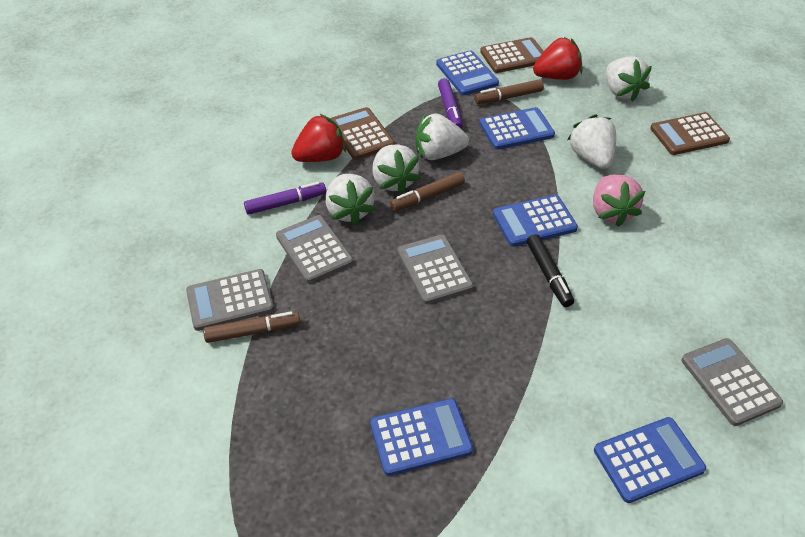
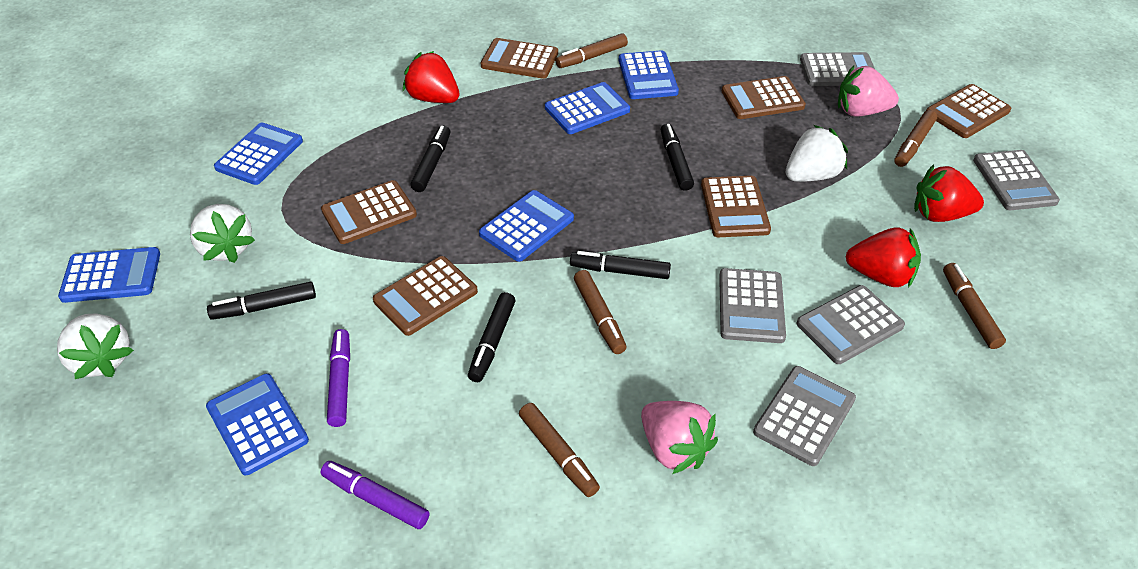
black marker: [527,234,574,307] = 1 -> [207,282,316,320] [411,126,450,192] [468,292,516,382] [570,251,671,279] [660,124,694,191] = 5
blue calculator: [370,398,473,476] [436,50,499,95] [480,107,555,150] [493,195,578,247] [594,417,706,503] = 5 -> [58,247,160,303] [206,373,309,475] [214,123,303,185] [479,190,574,262] [545,82,630,134] [619,50,679,99] = 6
brown calculator: [330,107,395,160] [480,37,544,73] [650,112,730,155] = 3 -> [321,180,417,244] [373,256,478,336] [481,38,558,79] [701,176,771,237] [722,76,806,119] [926,84,1011,138] = 6
brown marker: [203,311,300,343] [390,172,465,211] [474,79,544,104] = 3 -> [519,403,600,497] [556,33,628,68] [574,270,626,354] [894,110,937,167] [943,263,1006,349] = 5
grey calculator: [186,269,274,331] [276,215,354,283] [397,234,474,304] [681,338,783,426] = 4 -> [719,268,786,343] [753,366,856,466] [796,285,905,364] [800,52,875,86] [973,150,1060,210] = 5
pink strawberry: [593,175,645,227] = 1 -> [641,401,718,474] [838,66,899,117] = 2
red strawberry: [291,114,346,162] [533,37,582,80] = 2 -> [403,51,460,103] [846,228,921,288] [914,164,984,222] = 3
white strawberry: [325,174,376,225] [373,144,421,194] [416,113,469,160] [567,114,616,169] [606,56,652,102] = 5 -> [57,314,134,379] [190,204,255,263] [786,125,848,182] = 3

